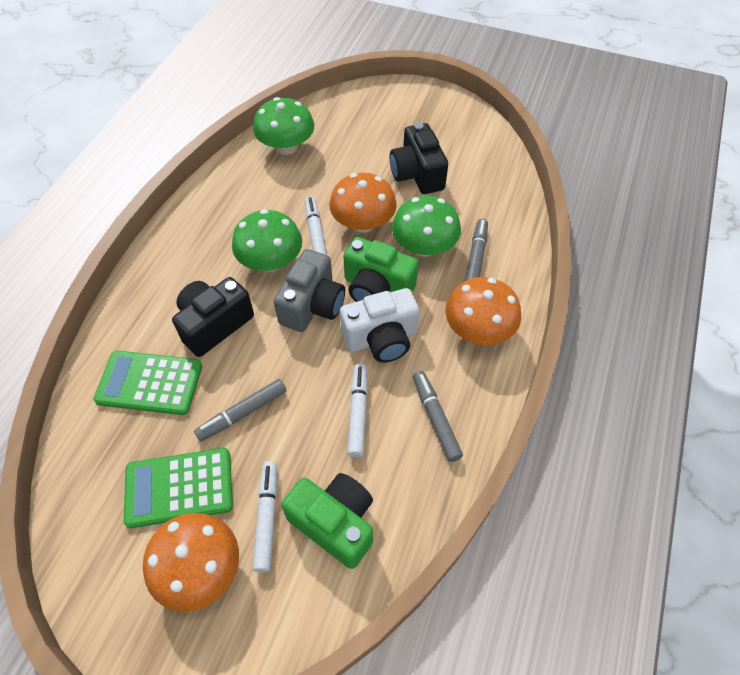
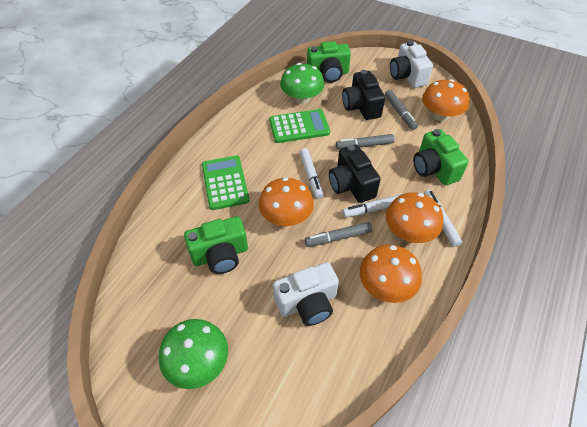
green camera: [281,473,373,569] [343,237,418,302] = 2 -> [184,216,248,274] [307,41,351,83] [413,129,469,185] = 3
green mushroom: [232,209,302,272] [253,97,314,155] [392,196,461,257] = 3 -> [159,319,228,389] [280,63,325,104] = 2
grey camera: [274,249,345,332] = 1 -> none = 0
orange mushroom: [143,513,239,612] [329,173,397,233] [445,277,521,345] = 3 -> [259,177,314,226] [360,245,422,303] [386,193,443,243] [422,79,469,121] = 4
white camera: [340,288,420,363] = 1 -> [273,262,339,326] [390,41,433,88] = 2

